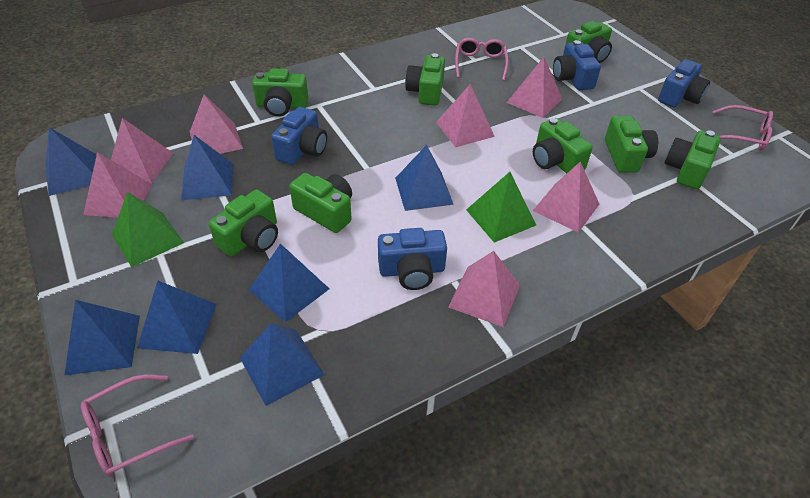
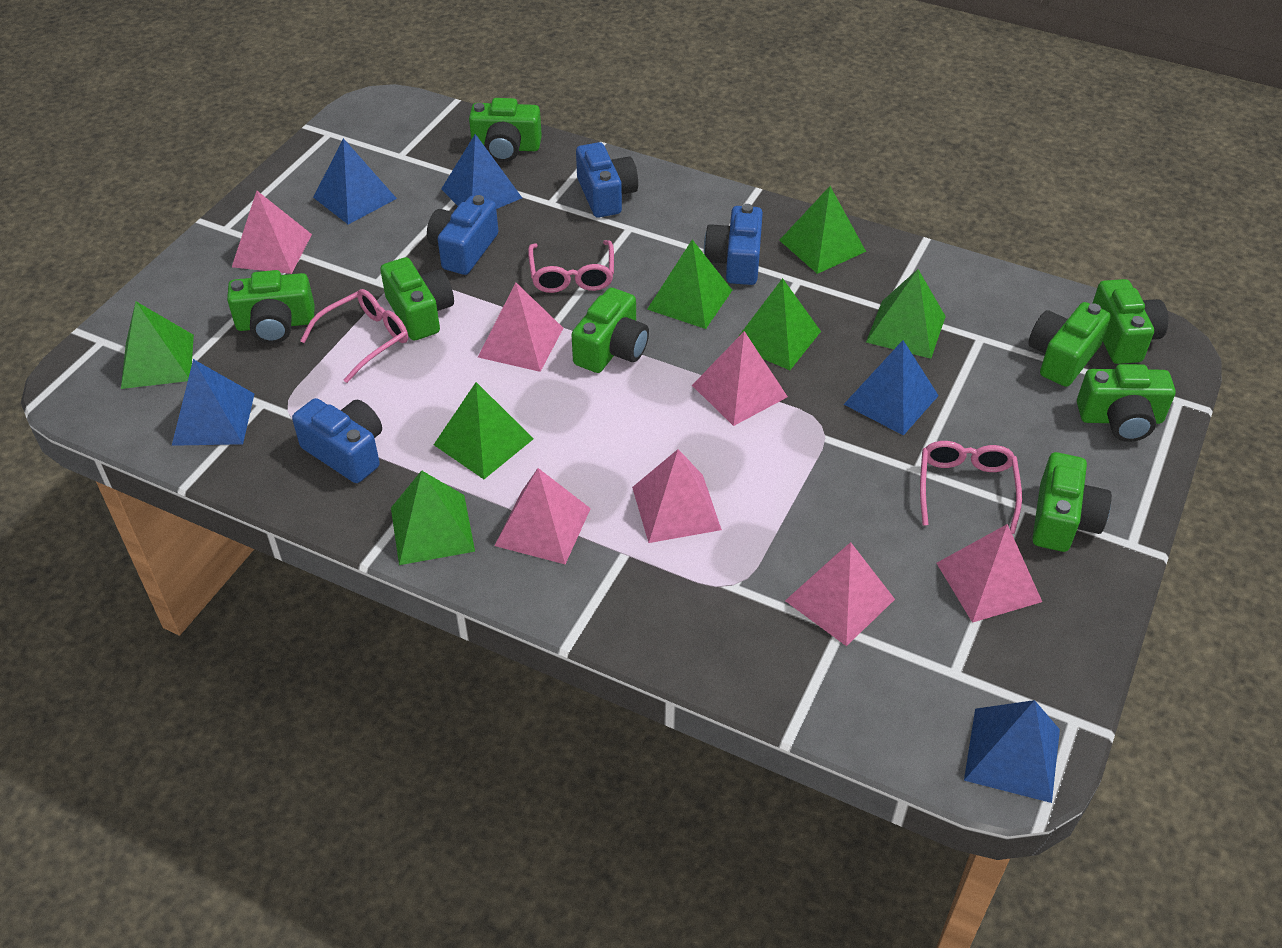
blue pyramid: [45,127,96,196] [65,300,140,375] [137,281,216,354] [181,135,233,200] [240,323,325,406] [249,243,329,322] [395,145,454,211] = 7 -> [172,359,254,446] [313,138,397,225] [441,134,522,209] [843,340,939,436] [964,700,1060,803] = 5
green pyramid: [112,192,184,267] [466,172,536,243] = 2 -> [121,301,194,389] [391,470,475,565] [434,382,534,479] [647,240,732,329] [737,278,821,370] [779,186,866,274] [866,269,946,359] = 7

